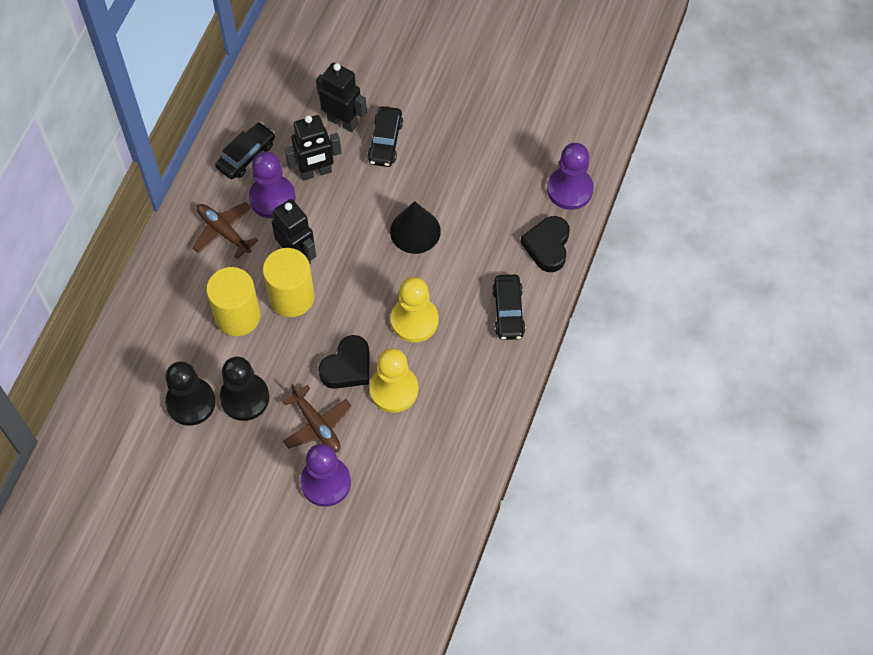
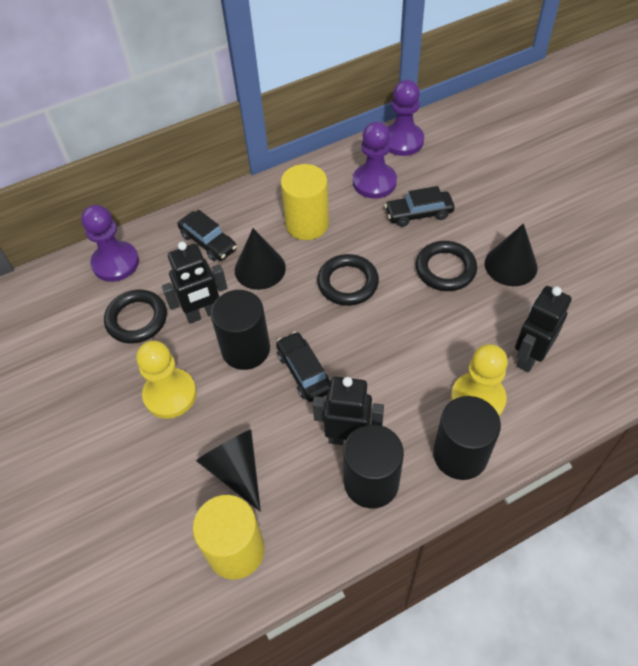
black cone: [390,201,441,254] = 1 -> [196,429,261,512] [235,228,286,290] [485,223,537,286] = 3
black cylinder: none = 0 -> [211,290,270,370] [343,424,404,508] [433,396,501,480] = 3
black heart: [318,335,370,389] [521,216,570,272] = 2 -> none = 0
black pawn: [165,361,216,426] [220,357,269,421] = 2 -> none = 0
black ring: none = 0 -> [104,290,167,344] [317,254,379,306] [416,241,477,291] = 3
brown plane: [192,202,258,259] [282,384,352,452] = 2 -> none = 0

